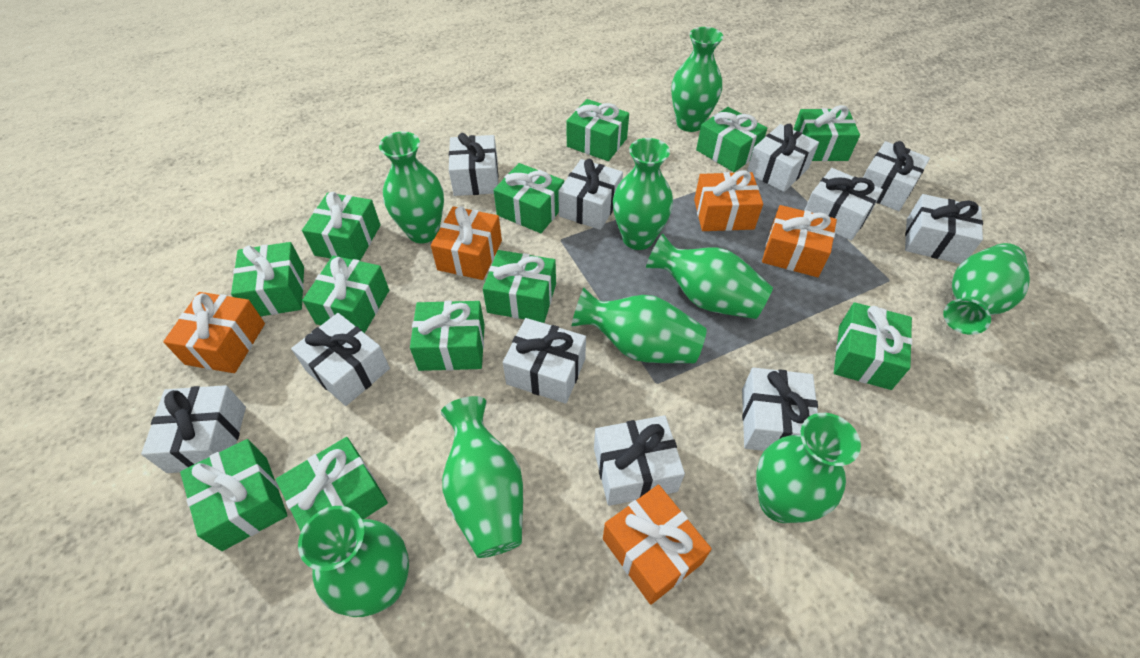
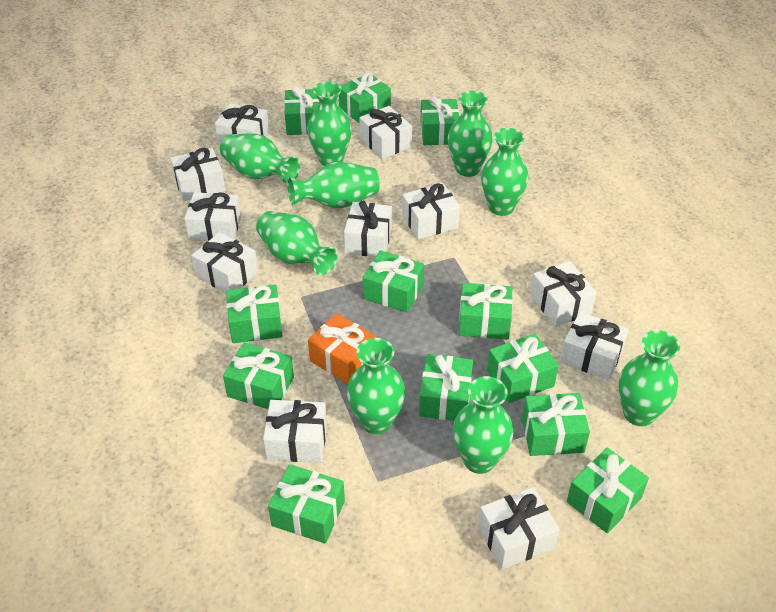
orange gift: [163,292,265,373] [431,206,502,280] [603,485,712,605] [694,170,763,231] [762,205,837,277] = 5 -> [308,313,377,384] = 1

